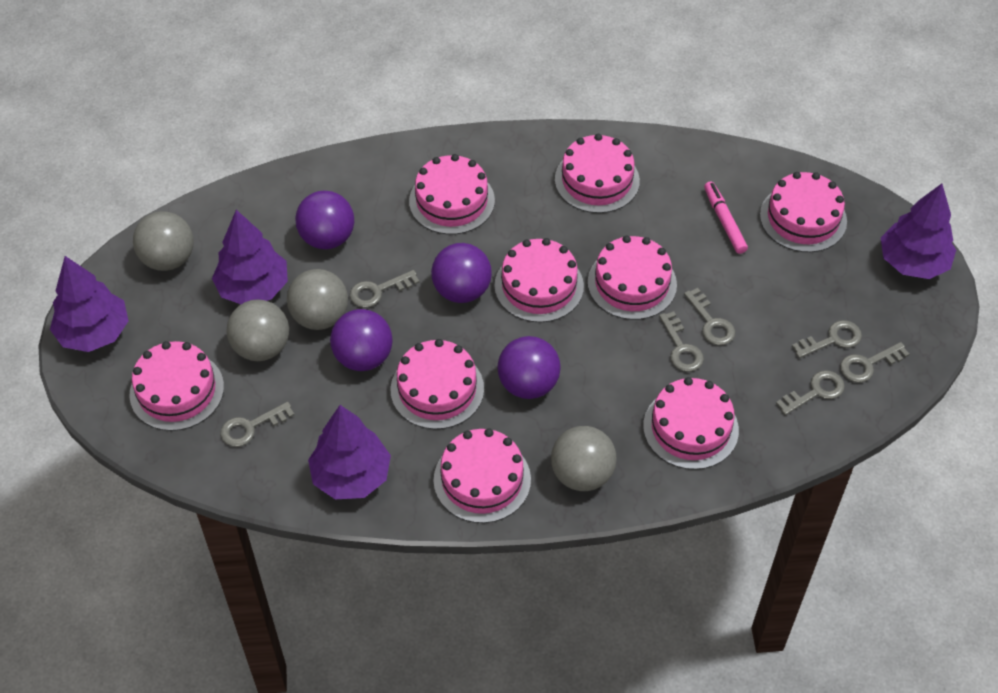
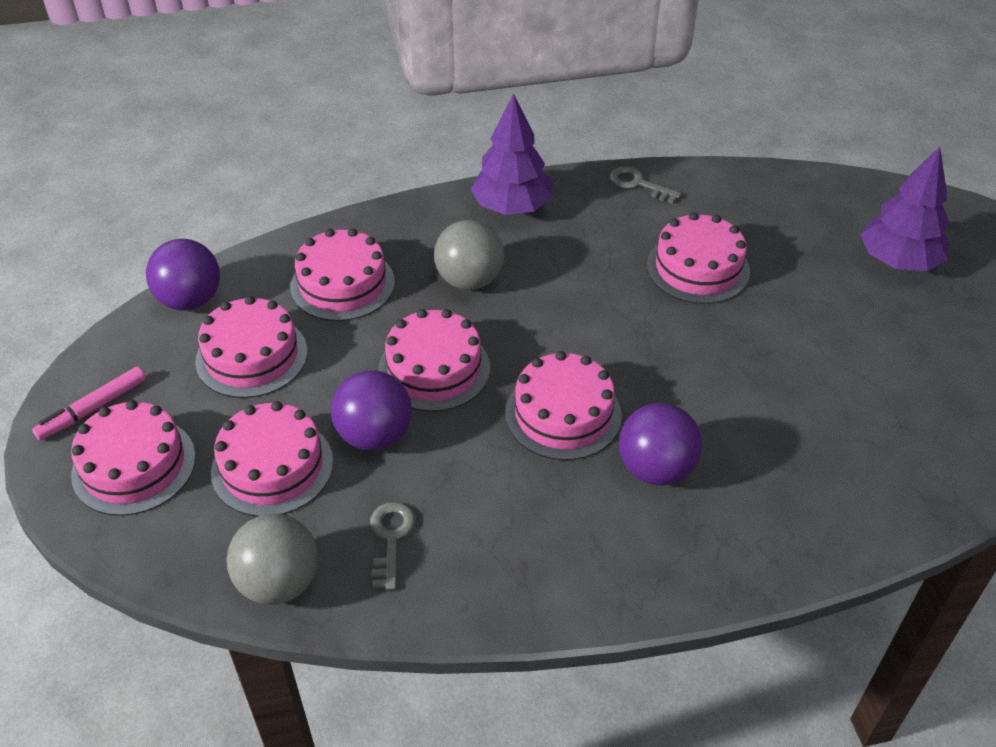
grey ball: [133,211,194,271] [227,299,289,361] [287,269,348,330] [551,426,617,491] = 4 -> [226,514,318,605] [434,220,504,290] = 2
grey key: [220,402,294,447] [350,270,419,308] [659,311,704,372] [684,288,735,345] [776,370,845,415] [792,320,862,358] [840,342,909,383] = 7 -> [370,502,415,590] [609,166,682,204] = 2
pink cake: [129,341,224,431] [390,339,484,429] [409,154,495,235] [434,428,531,523] [494,238,584,323] [555,134,640,213] [588,235,677,320] [643,377,739,470] [760,172,847,252] = 9 -> [71,400,196,516] [195,296,308,398] [211,401,333,517] [290,228,395,321] [378,309,490,412] [505,351,622,460] [647,212,750,304] = 7
purple ball: [295,191,354,249] [330,309,393,371] [431,243,492,303] [498,336,561,399] = 4 -> [146,239,220,310] [331,370,412,451] [619,403,702,486] = 3
purple tree: [50,256,128,352] [212,210,288,304] [308,405,391,499] [881,184,956,279] = 4 -> [470,93,552,215] [860,146,950,271] = 2

